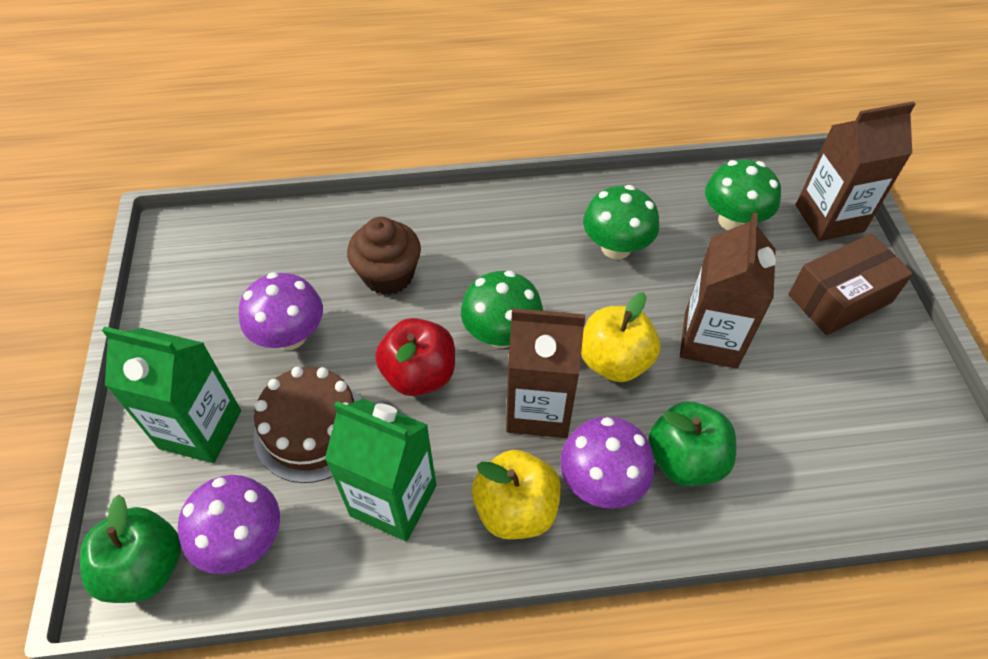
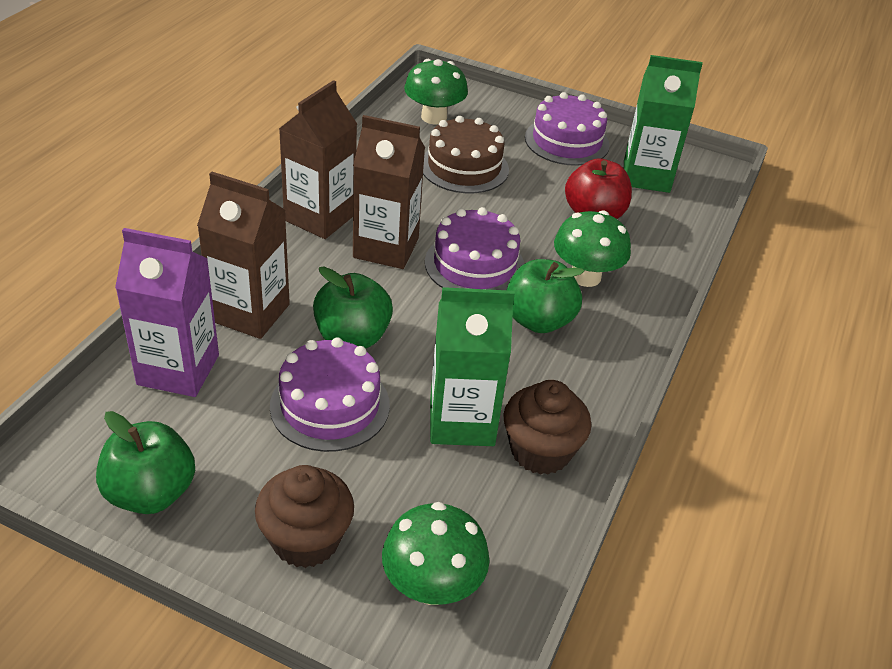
brown box: [788,234,913,335] = 1 -> none = 0
brown cupcake: [347,217,421,295] = 1 -> [255,465,354,568] [503,380,592,475] = 2
green apple: [80,495,181,603] [648,401,736,486] = 2 -> [96,411,195,514] [313,267,393,349] [507,259,584,333] = 3
purple cake: none = 0 -> [270,337,390,452] [425,207,525,290] [525,92,610,166] = 3
purple carton: none = 0 -> [115,228,219,397] = 1
purple mushroom: [178,475,280,574] [239,272,323,350] [560,417,655,509] = 3 -> none = 0
yellow apple: [472,450,561,539] [581,292,660,382] = 2 -> none = 0

